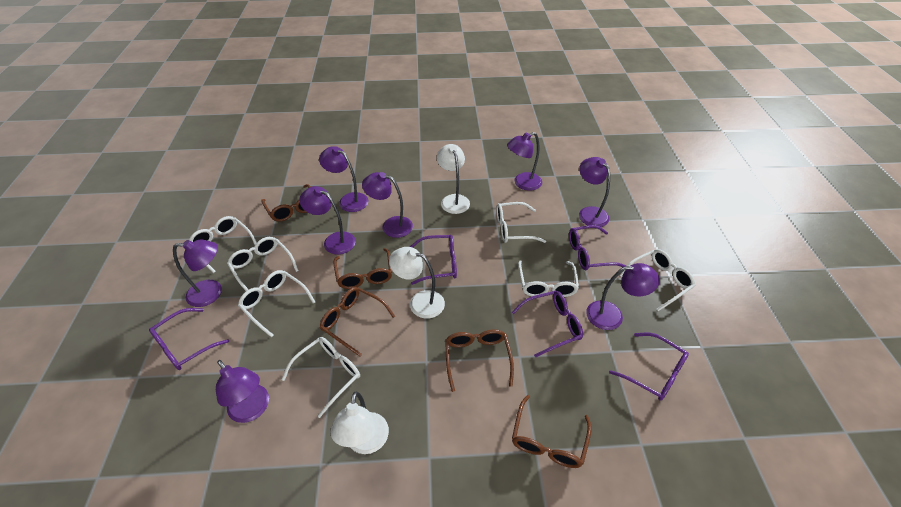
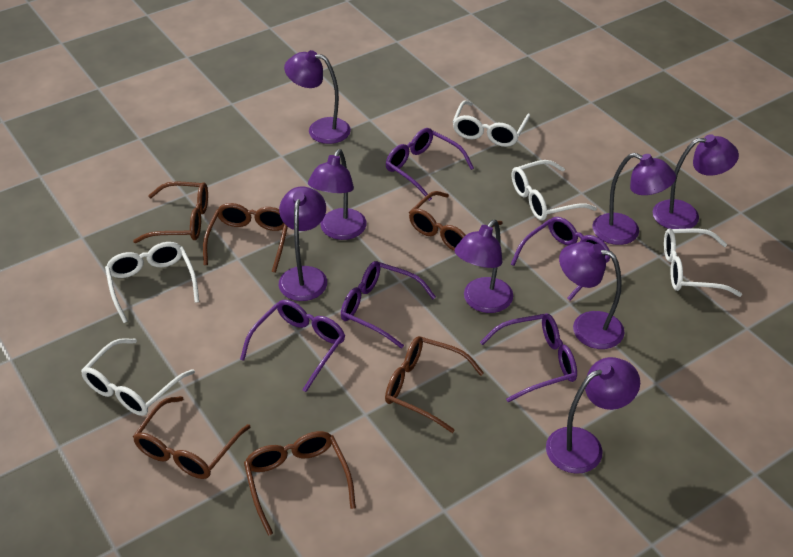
brown glasses: [261,184,311,221] [320,287,395,357] [333,248,392,289] [445,329,514,392] [512,395,591,468] = 5 -> [133,181,208,243] [133,396,250,479] [203,203,288,273] [244,431,356,536] [385,336,484,433] [409,191,503,251] = 6
white glasses: [189,216,257,273] [227,236,299,291] [238,270,315,337] [281,337,360,418] [496,202,546,243] [518,260,579,297] [619,249,695,311] = 7 -> [81,338,195,416] [105,242,199,323] [453,100,530,147] [512,160,597,221] [664,229,742,297] = 5
white lamp: [331,392,389,454] [389,247,445,319] [437,144,470,214] = 3 -> none = 0

